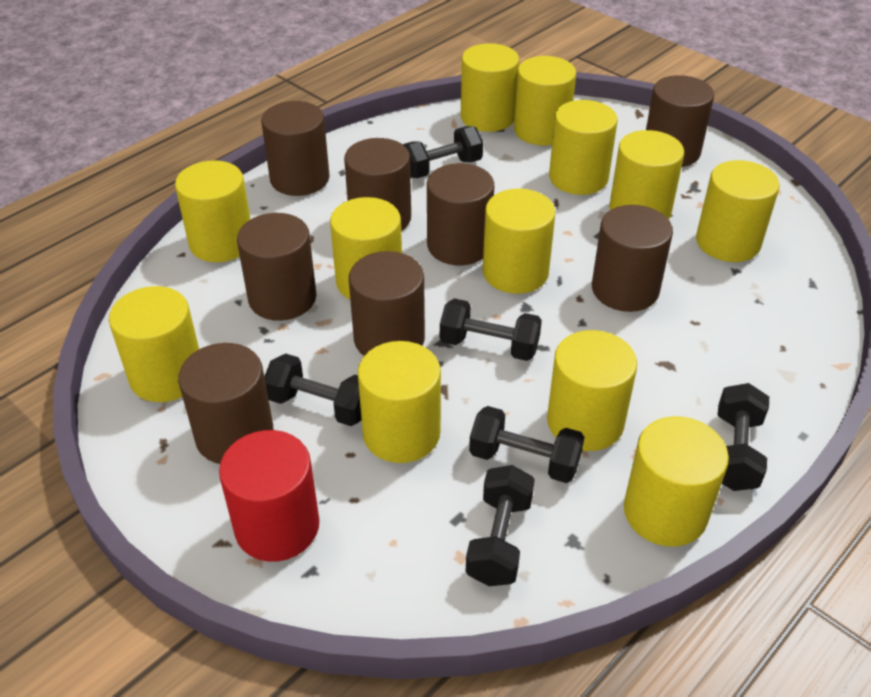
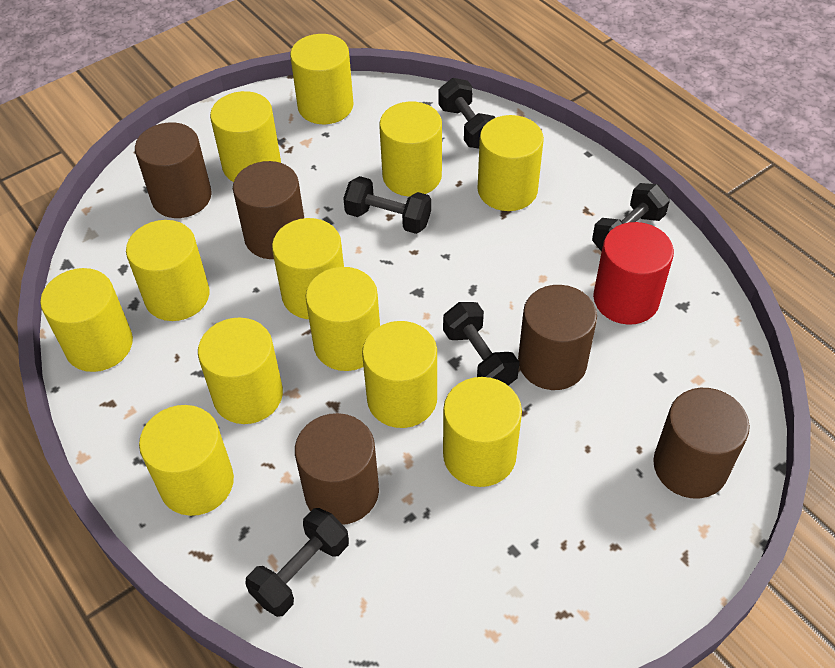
black dumbbell: [264,354,362,426] [402,126,483,178] [440,298,542,361] [466,465,535,586] [469,406,584,483] [717,383,769,491] = 6 -> [245,508,349,617] [343,176,431,234] [439,78,495,149] [443,302,519,386] [592,183,670,252] = 5
brown cylinder: [178,343,274,464] [237,213,317,321] [261,101,330,196] [344,138,411,231] [349,251,425,356] [427,163,494,265] [592,205,673,312] [646,75,714,167] = 8 -> [135,123,212,218] [233,161,304,259] [295,413,379,525] [518,285,597,390] [653,388,750,499] = 5

